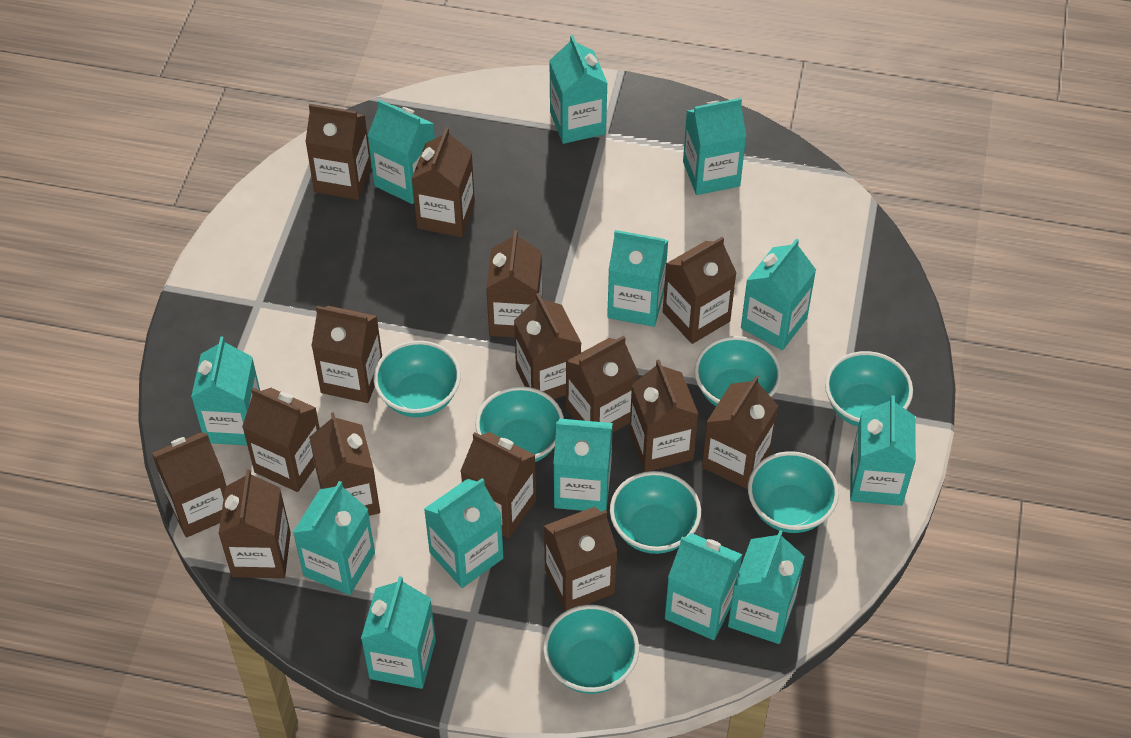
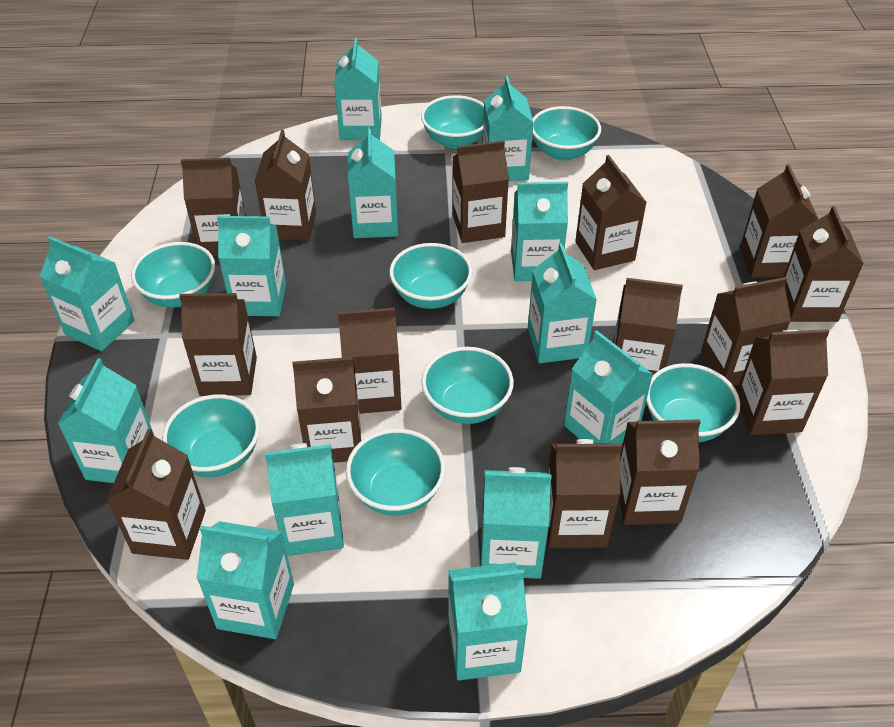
turquoise bowl: [374,341,461,417] [475,386,564,462] [543,605,639,694] [610,471,701,554] [694,336,782,406] [748,451,839,533] [825,351,913,427] = 7 -> [131,242,215,308] [162,394,260,477] [346,429,445,516] [389,243,472,309] [421,95,484,149] [421,347,514,424] [532,106,601,161] [646,363,740,442] = 8

